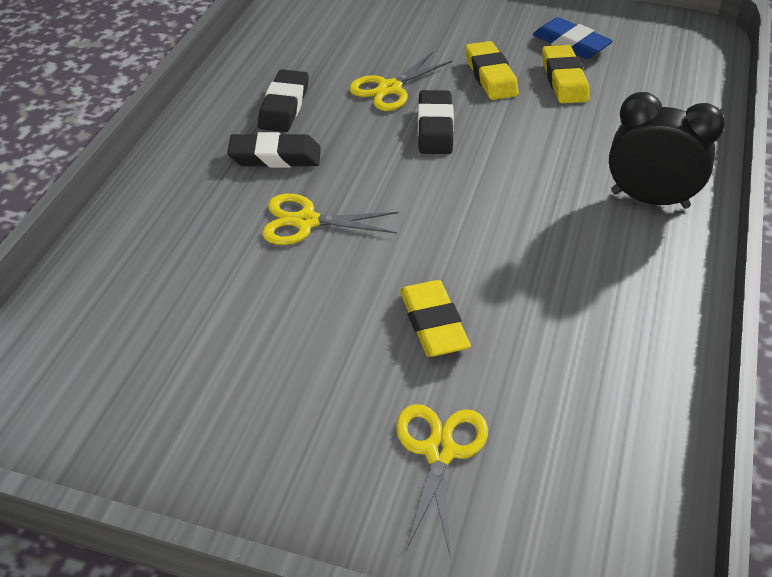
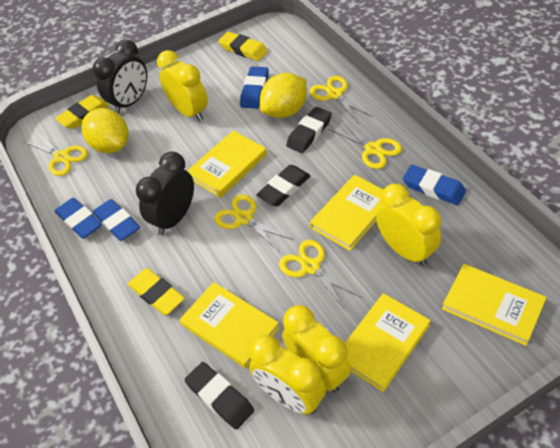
black clock: [609,92,725,209] = 1 -> [93,39,147,114] [136,151,194,235] = 2
blue eraser: [533,17,613,59] = 1 -> [55,198,102,239] [93,199,140,241] [240,66,269,109] [403,165,466,205] = 4
yellow book: none = 0 -> [180,282,279,369] [187,130,267,198] [310,175,383,251] [345,293,431,392] [442,264,547,346] = 5
yellow clock: none = 0 -> [157,50,208,122] [249,335,326,414] [282,305,351,393] [376,184,441,266] = 4
yellow lemon: none = 0 -> [81,108,129,153] [260,73,307,118] = 2
yellow scissors: [262,194,398,245] [349,52,453,111] [396,404,488,558] = 3 -> [22,130,88,176] [214,194,294,253] [279,240,362,311] [310,76,373,125] [327,118,402,169] = 5

